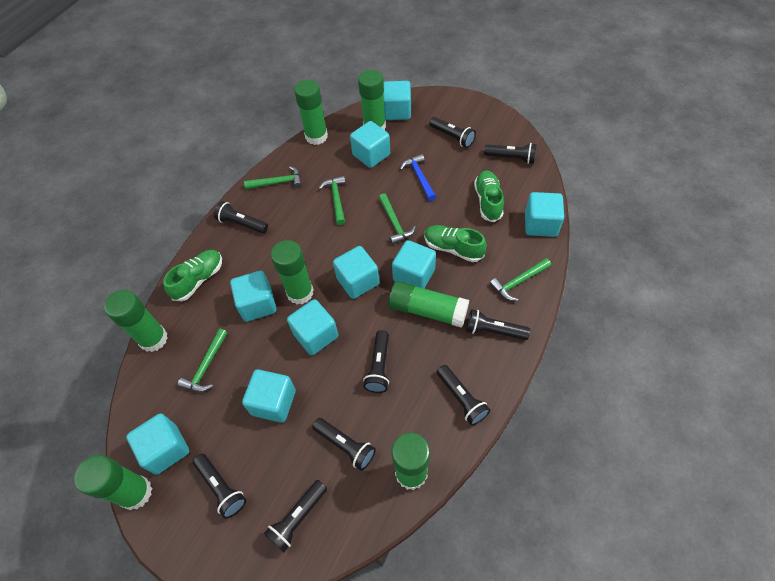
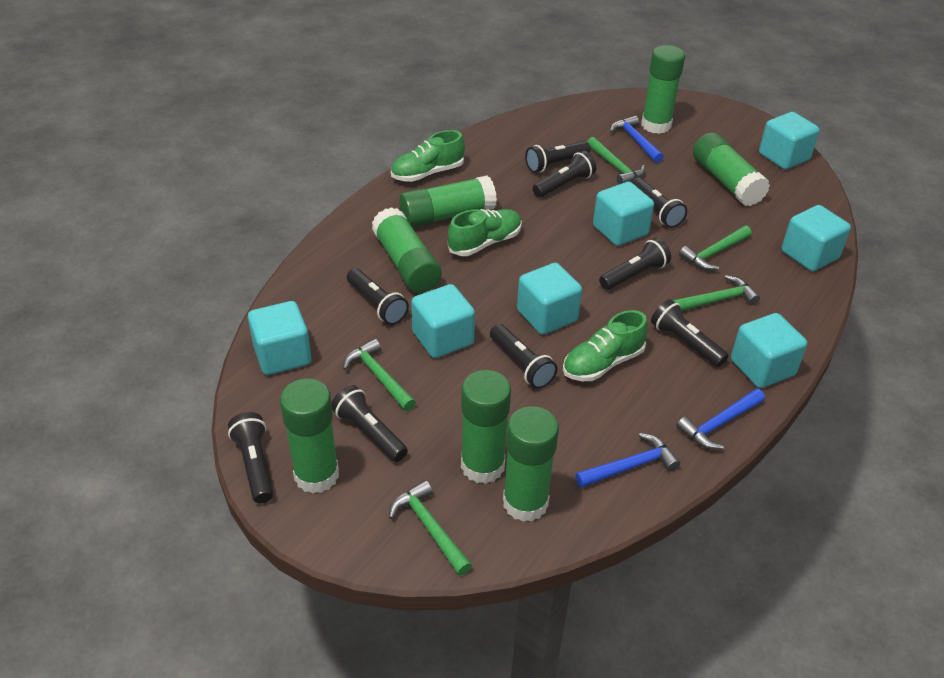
blue hammer: [400,154,436,201] = 1 -> [575,433,680,488] [610,116,664,163] [676,389,765,449] = 3
turquoise cube: [126,413,189,475] [230,271,276,322] [242,369,296,423] [287,299,338,355] [333,246,379,299] [350,121,390,168] [383,81,411,120] [392,240,436,288] [525,192,564,237] = 9 -> [248,301,312,375] [411,284,475,358] [517,263,582,335] [593,182,654,246] [731,313,807,388] [759,112,820,170] [782,205,851,271] = 7

